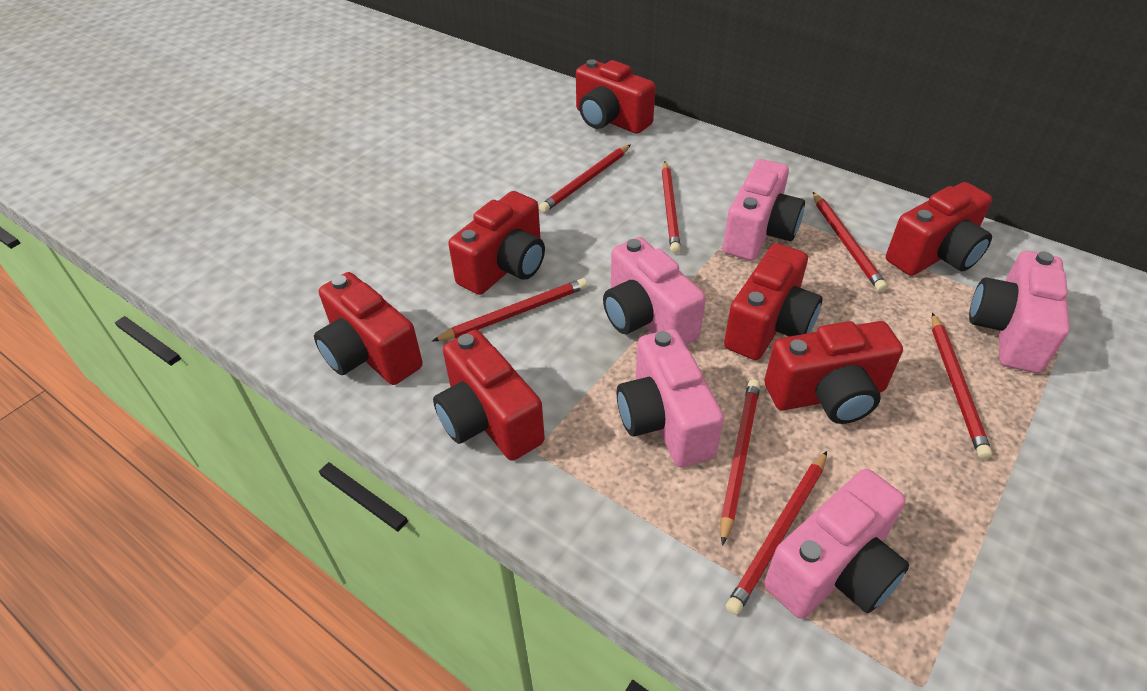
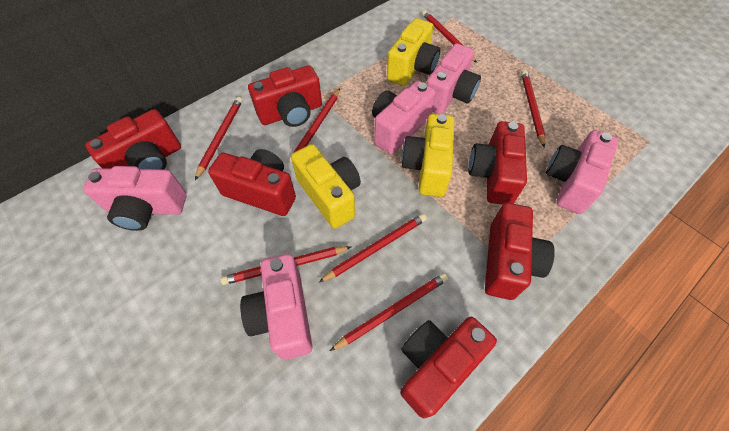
red camera: [314,272,423,385] [433,330,545,461] [448,191,545,295] [576,59,656,134] [724,243,822,360] [764,321,903,424] [886,182,992,276] = 7 -> [85,109,181,170] [208,149,296,216] [248,65,322,127] [400,317,497,418] [468,121,527,205] [485,203,555,300] = 6
yellow camera: none = 0 -> [291,144,361,229] [387,18,440,86] [401,114,454,197] = 3

